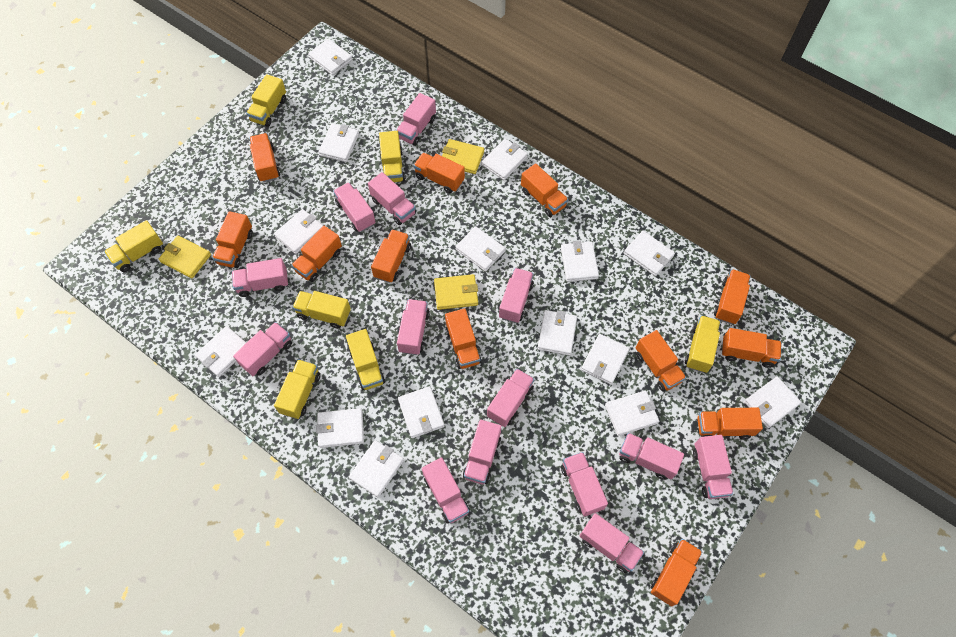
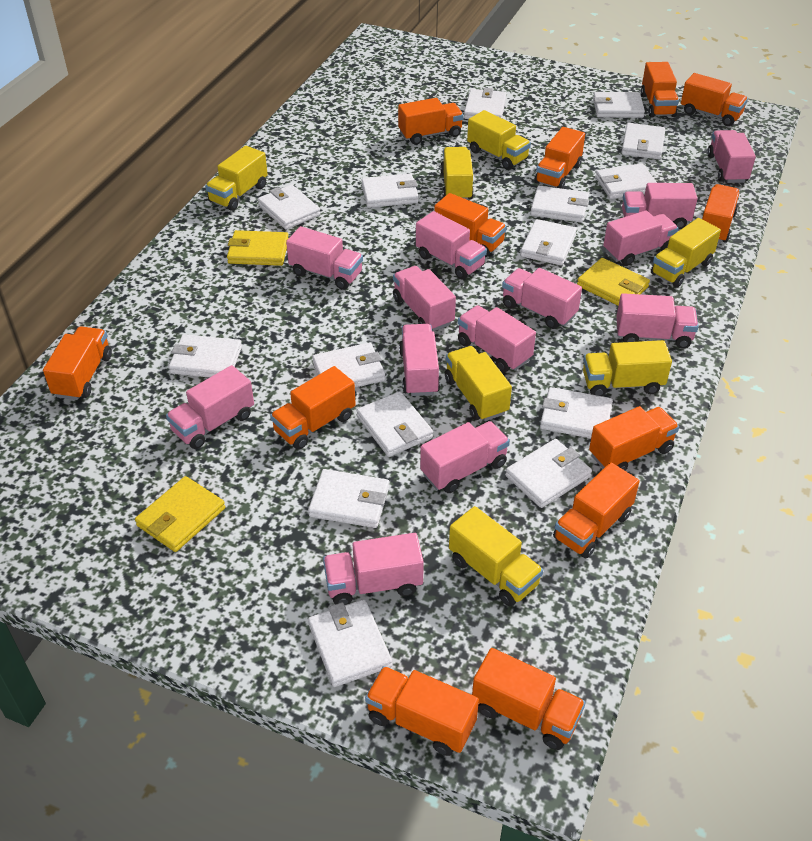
pink truck: [232,258,288,297] [233,322,292,376] [333,182,375,232] [368,172,416,225] [396,93,436,146] [397,299,430,355] [422,457,470,524] [463,419,501,484] [487,369,534,427] [499,268,534,323] [561,452,608,517] [580,513,644,573] [619,433,684,480] [693,435,733,499] = 14 -> [166,365,254,449] [286,226,363,290] [323,533,424,605] [393,266,456,332] [399,324,440,396] [416,211,487,279] [420,421,510,493] [458,305,536,372] [502,268,582,329] [603,210,678,266] [616,293,699,349] [622,183,698,229] [707,130,756,183] = 13

